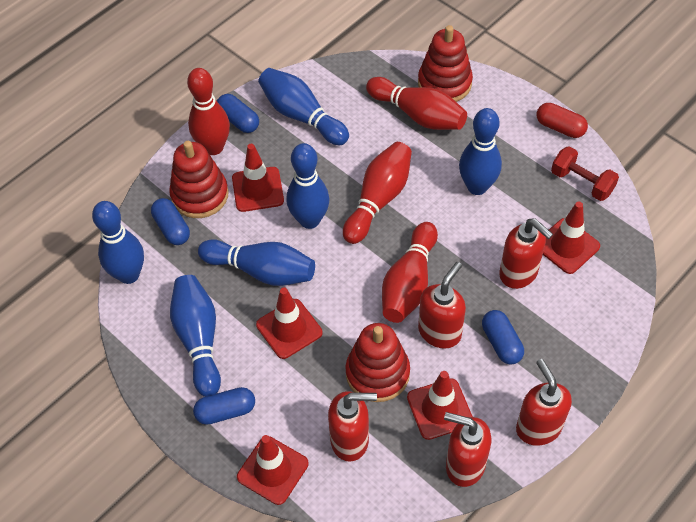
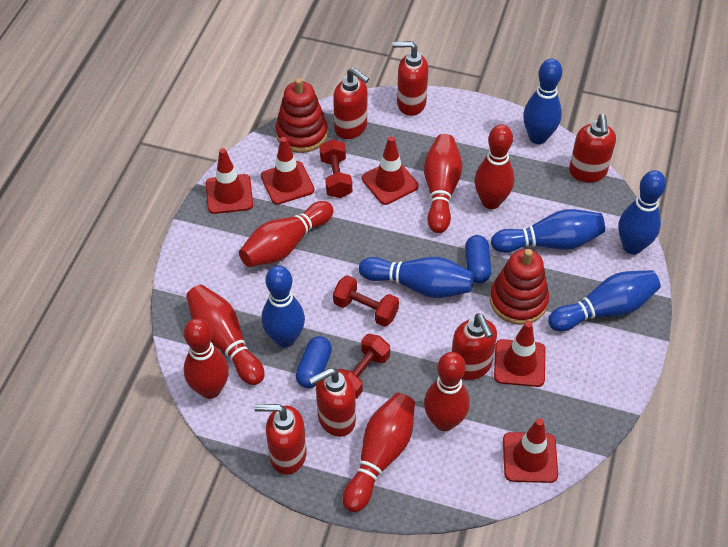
blue capsule: [151,198,190,245] [193,387,255,425] [217,94,259,133] [482,310,524,365] = 4 -> [296,336,332,388] [465,235,491,284] = 2
red bowling pin: [187,68,230,155] [343,142,412,244] [366,77,467,130] [382,222,438,323] = 4 -> [184,318,229,399] [186,285,264,385] [239,201,333,267] [343,393,415,512] [424,134,463,233] [424,352,470,431] [475,124,514,209] = 7
red capsule: [537,103,588,138] = 1 -> none = 0
red dumbbell: [551,146,619,201] = 1 -> [320,139,352,198] [333,275,399,327] [338,334,390,399] = 3
red soap dispenser: [328,391,377,462] [418,262,466,349] [444,412,491,487] [499,219,553,289] [516,359,572,446] = 5 -> [254,404,307,475] [309,368,356,437] [333,67,369,139] [392,41,428,116] [452,313,497,380] [569,114,616,182] = 6
red stacking toy: [169,141,229,218] [345,323,410,402] [418,25,473,102] = 3 -> [275,78,328,153] [490,249,549,325] = 2

